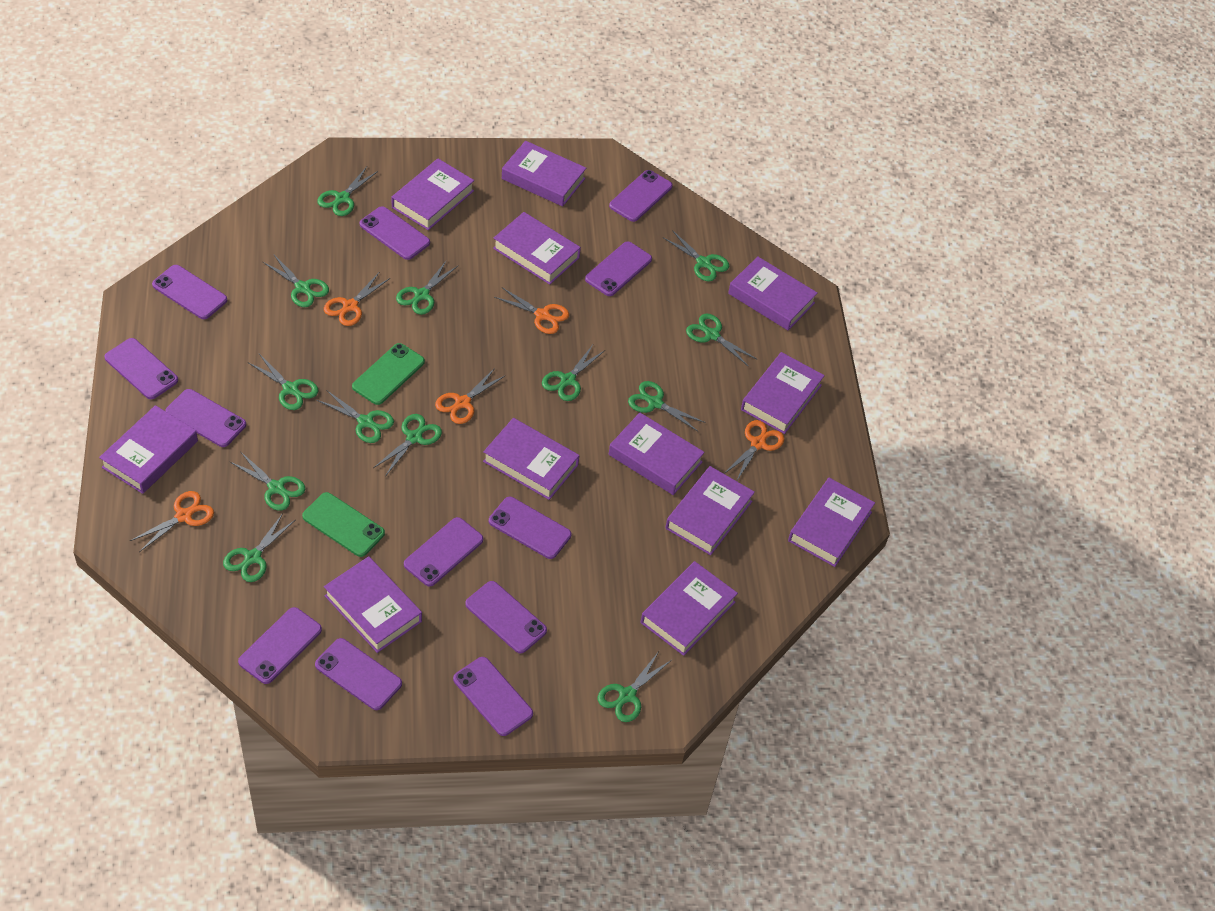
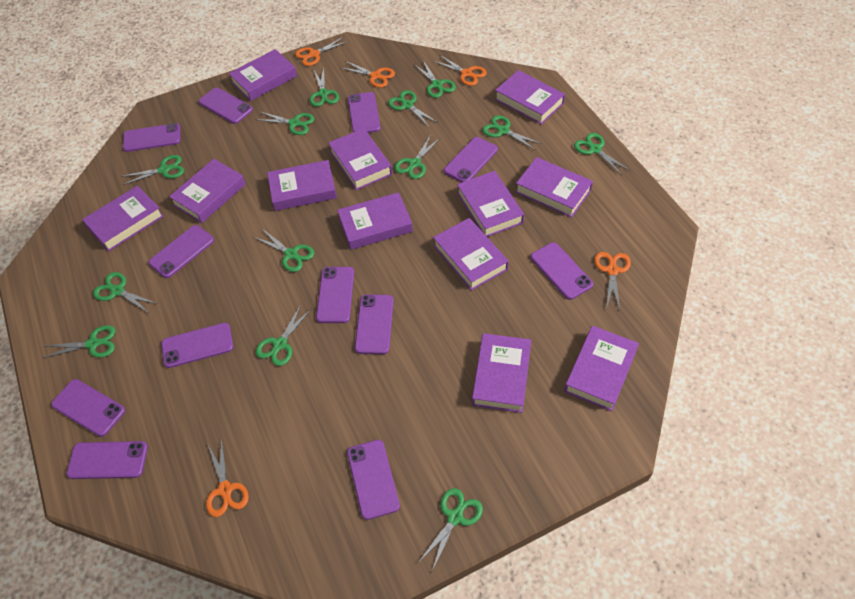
green phone: [302,492,385,557] [352,343,425,405] = 2 -> none = 0

